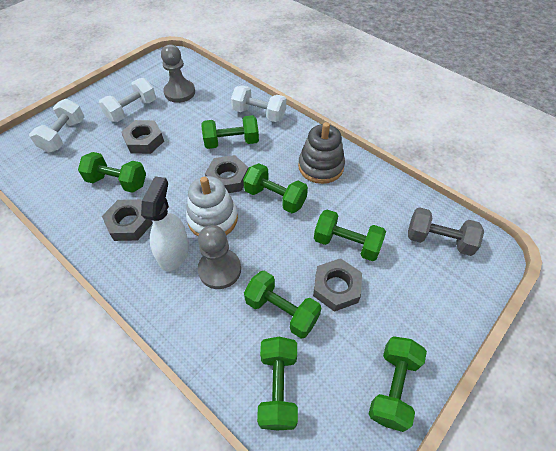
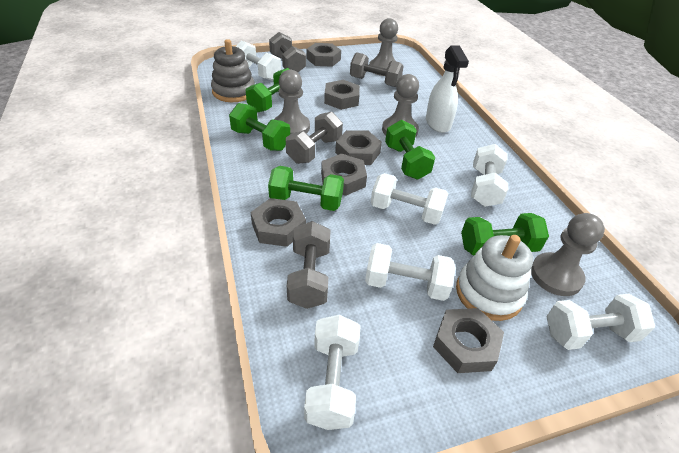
green dumbbell: [78,152,146,193] [201,115,259,149] [243,163,308,213] [244,271,322,338] [257,337,298,431] [314,210,386,261] [369,336,427,432] = 7 -> [229,103,290,151] [246,68,290,113] [268,166,344,211] [385,120,435,180] [461,213,549,256] = 5
grey dumbbell: [408,207,484,256] = 1 -> [269,32,306,72] [286,112,343,164] [287,221,331,309] [350,53,404,87] = 4
grey nut: [102,199,153,241] [121,120,164,154] [205,155,249,193] [313,258,362,312] = 4 -> [251,198,306,247] [307,43,341,67] [321,153,367,196] [324,80,360,110] [335,130,382,165] [433,308,504,373] = 6
grey pawn: [161,45,195,103] [198,225,241,289] = 2 -> [274,70,310,134] [369,18,398,76] [382,74,419,137] [531,213,605,296] = 4
white dumbbell: [29,99,85,153] [99,78,156,122] [231,85,286,122] = 3 -> [236,41,281,81] [304,315,360,430] [365,243,456,301] [371,173,448,225] [471,144,508,207] [546,294,655,350] = 6

